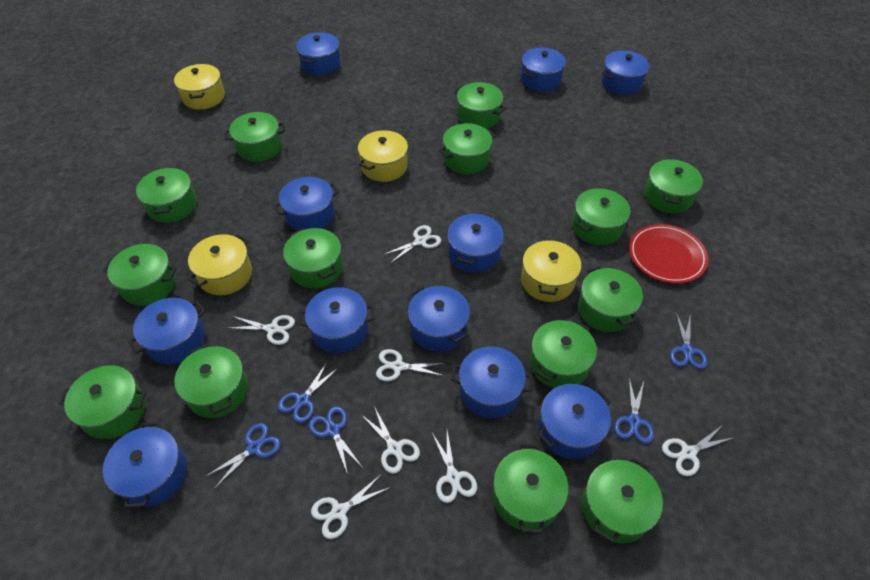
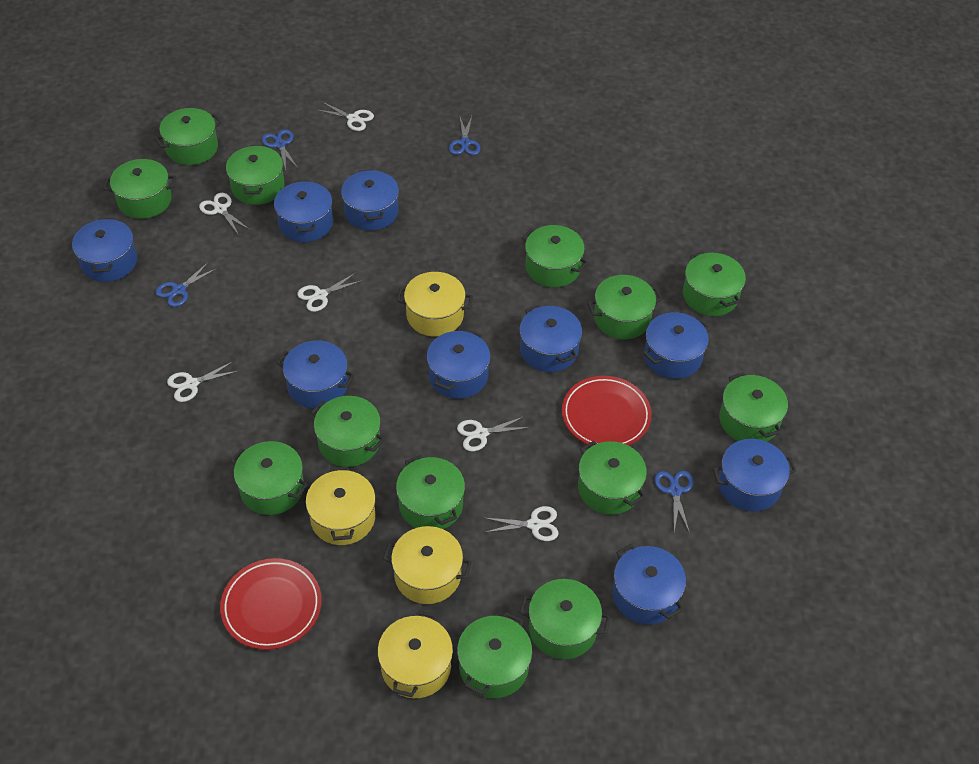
blue pot: [103,422,187,508] [128,298,206,365] [274,177,339,231] [296,32,340,75] [298,287,375,353] [408,286,470,352] [447,212,504,273] [451,346,533,418] [521,48,566,92] [538,384,611,459] [601,51,650,95] = 11 -> [72,218,137,282] [274,180,333,242] [277,340,355,409] [341,169,399,230] [427,329,491,399] [520,305,582,372] [612,544,686,625] [643,312,709,379] [713,439,796,512] = 9
blue scissors: [205,423,281,488] [278,361,338,423] [309,406,363,474] [614,378,654,444] [670,313,708,369] = 5 -> [155,262,218,307] [262,129,298,170] [449,116,481,155] [654,471,693,533] = 4
green pot: [59,365,146,439] [103,244,177,306] [136,167,197,223] [174,344,248,418] [225,112,285,162] [283,228,343,289] [439,123,495,174] [454,82,506,129] [493,444,568,534] [530,320,597,388] [572,188,630,245] [578,266,643,332] [582,457,663,544] [644,159,703,213] = 14 -> [104,159,176,219] [155,108,222,165] [226,145,284,205] [231,441,308,515] [311,396,385,467] [396,455,465,529] [457,612,532,698] [519,579,611,659] [522,225,588,287] [578,441,647,515] [587,275,662,339] [683,251,746,316] [719,372,788,442] = 13
red plate: [629,224,708,284] = 1 -> [220,558,322,650] [562,376,652,446] = 2
white scissors: [230,315,295,345] [311,475,390,539] [362,406,420,474] [376,349,446,381] [383,225,441,263] [432,431,477,503] [662,425,735,476] = 7 -> [167,361,239,402] [199,193,250,234] [297,273,363,312] [315,102,374,131] [457,416,530,451] [484,506,558,541] = 6

